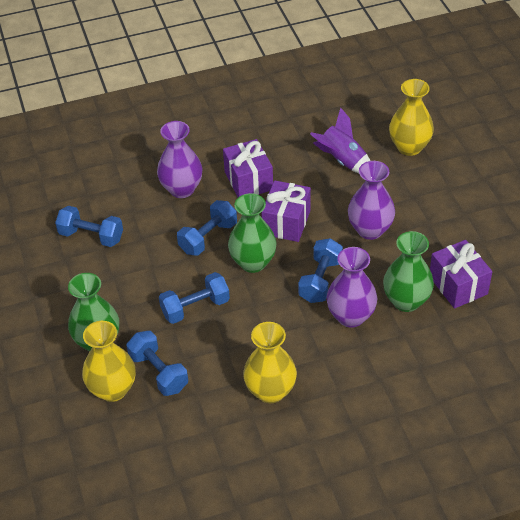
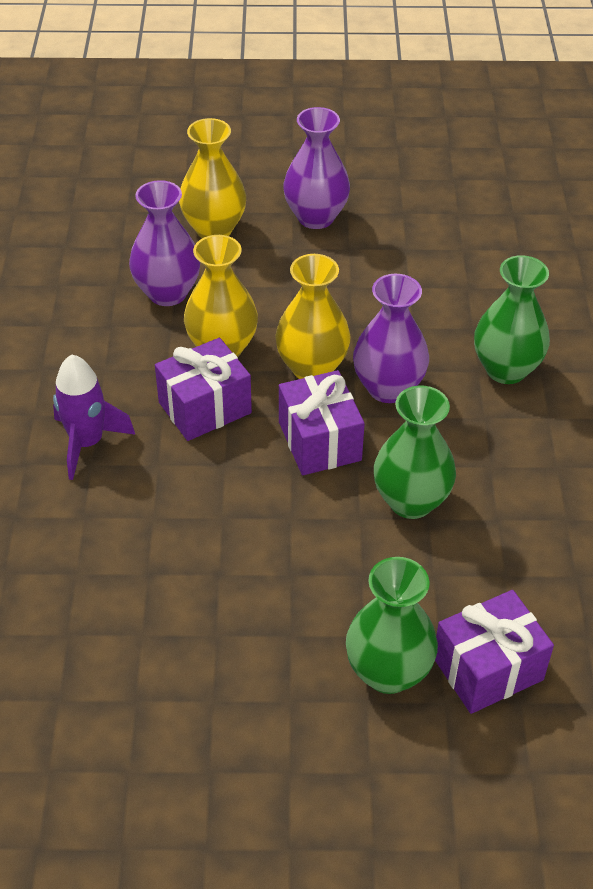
blue dumbbell: [55,206,123,247] [126,331,188,396] [159,272,230,324] [177,200,237,256] [298,238,343,303] = 5 -> none = 0

